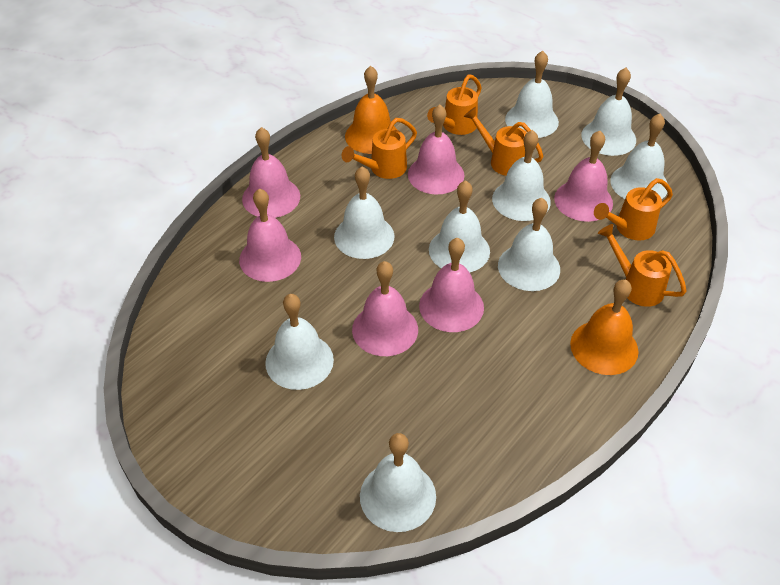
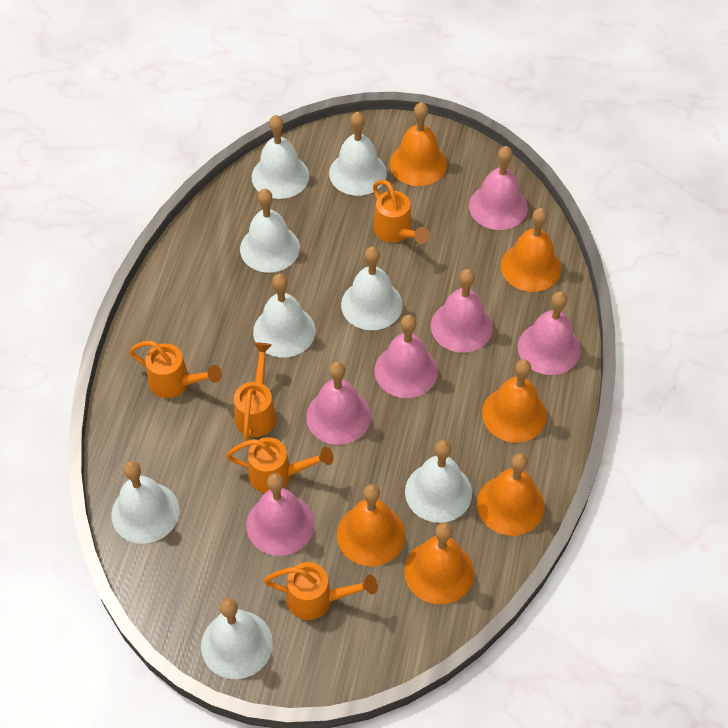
orange bell: [345,66,397,154] [570,279,639,375] = 2 -> [337,484,405,567] [390,102,447,186] [404,522,474,605] [477,453,545,536] [482,359,547,443] [501,208,561,292] = 6
white bell: [265,294,334,390] [334,167,395,259] [360,433,436,532] [429,180,490,272] [492,130,551,221] [498,198,560,291] [505,51,559,138] [581,68,636,156] [610,114,668,199] = 9 -> [111,461,179,544] [201,598,273,679] [240,189,300,273] [252,115,309,199] [253,274,316,357] [329,112,387,196] [341,246,403,330] [405,440,472,523] = 8

